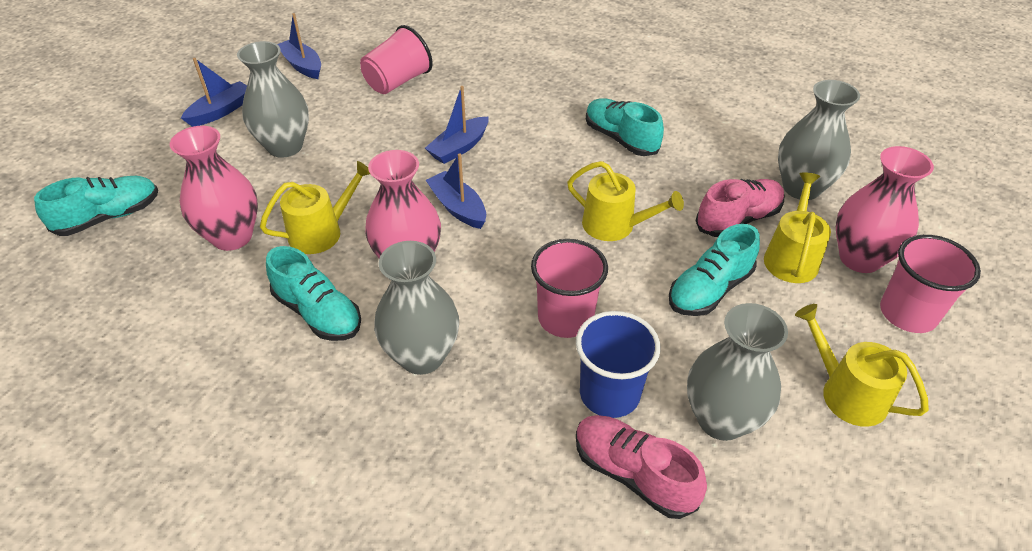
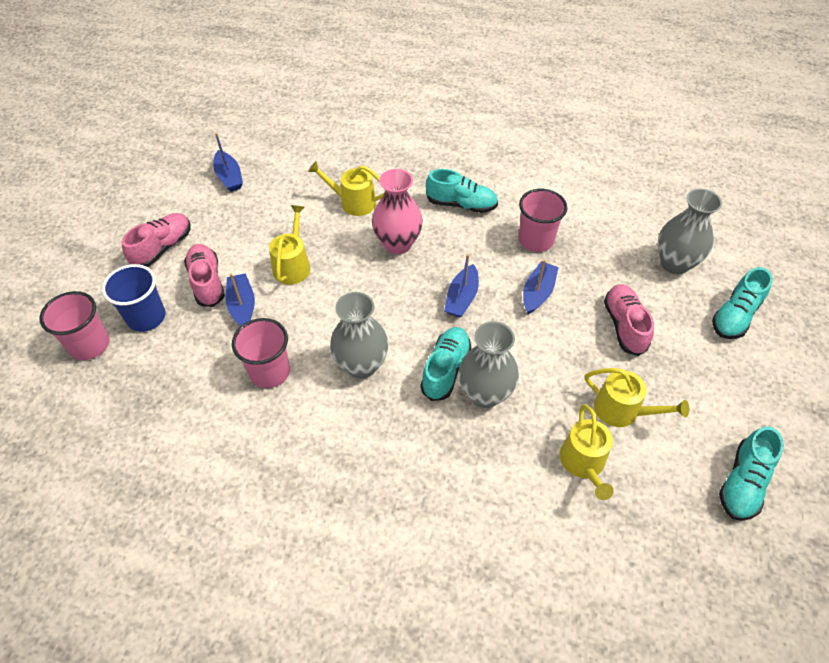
grey vase: [237,41,309,158] [374,241,459,375] [687,303,788,441] [778,80,860,200] = 4 -> [330,292,389,379] [458,321,519,408] [658,189,722,274] = 3
pink shoe: [576,415,707,519] [695,179,785,237] = 2 -> [122,213,191,267] [184,244,225,307] [604,284,654,356] = 3
pink vase: [170,126,258,251] [365,150,441,258] [836,146,934,273] = 3 -> [372,169,423,254] = 1

